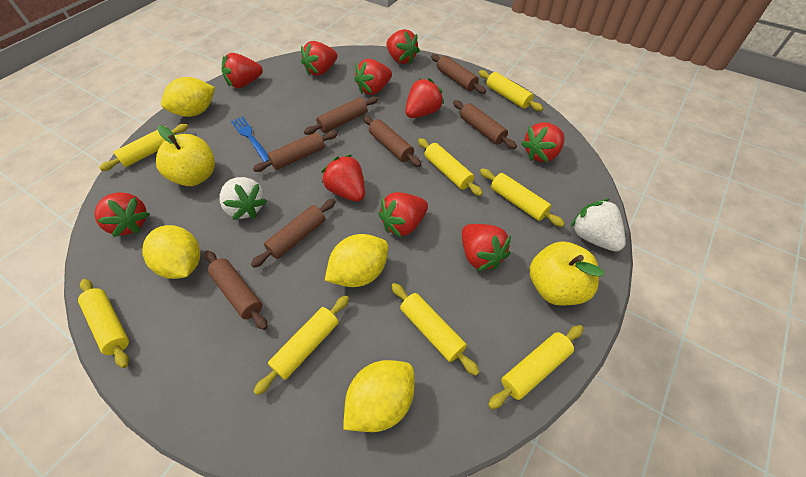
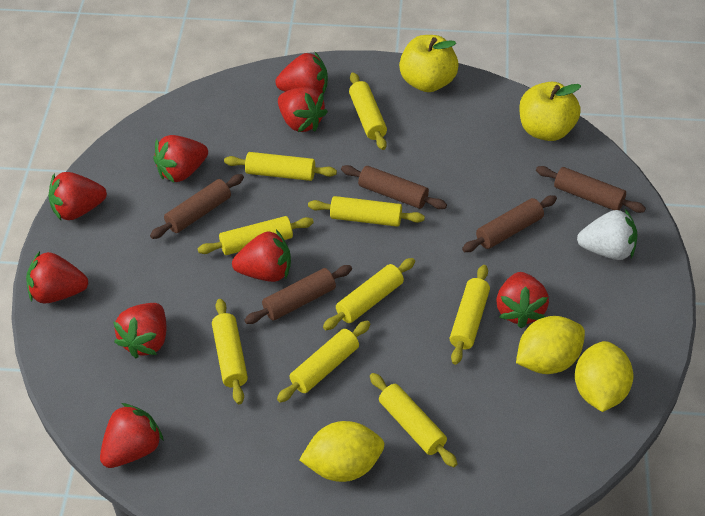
blue fork: [231,116,269,162] = 1 -> none = 0
brown rolling pin: [205,250,268,330] [251,199,336,268] [253,131,338,172] [304,96,378,135] [363,116,421,167] [431,54,486,94] [453,100,517,149] = 7 -> [150,174,244,239] [244,265,352,324] [341,165,447,209] [462,195,557,252] [536,166,646,213] = 5
red strawberry: [94,192,149,237] [222,53,263,88] [301,41,337,76] [322,155,365,202] [354,59,392,95] [379,192,428,238] [386,29,420,64] [405,78,444,118] [462,224,511,271] [521,122,565,162] = 10 -> [26,251,88,304] [48,172,107,220] [100,403,164,468] [113,303,166,358] [153,135,208,182] [232,230,291,282] [275,52,328,95] [278,87,328,132] [496,272,549,328] = 9
white strawberry: [220,177,267,220] [571,199,625,252] = 2 -> [577,209,638,260] = 1
yellow lemon: [142,225,200,279] [161,77,215,117] [325,234,388,287] [343,360,414,432] = 4 -> [299,421,385,482] [516,316,585,374] [575,341,634,412] = 3
yellow rolling pin: [78,279,129,368] [99,124,188,171] [253,295,349,395] [391,283,479,376] [418,138,483,196] [479,70,543,111] [480,169,565,227] [488,325,584,409] = 8 -> [198,216,314,255] [212,299,248,404] [224,152,337,181] [277,321,370,403] [308,196,425,227] [323,258,415,330] [349,72,387,150] [370,373,458,467] [450,265,490,365] = 9

